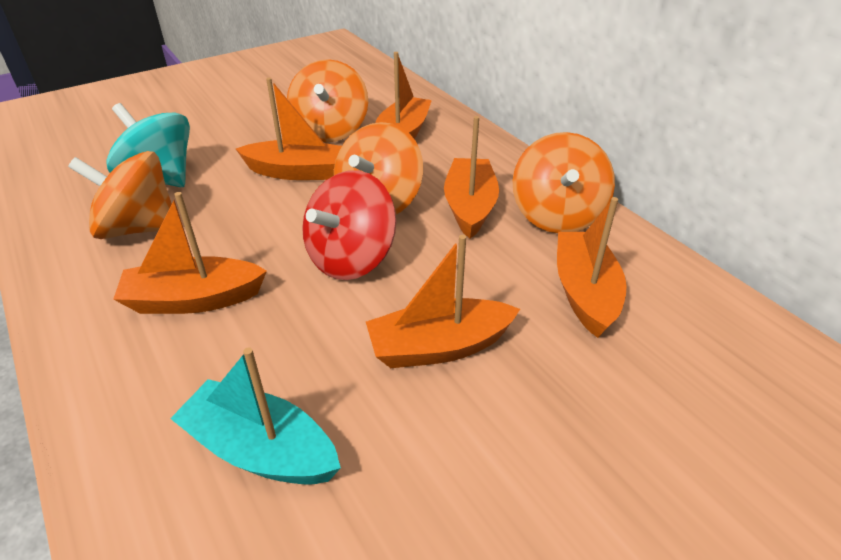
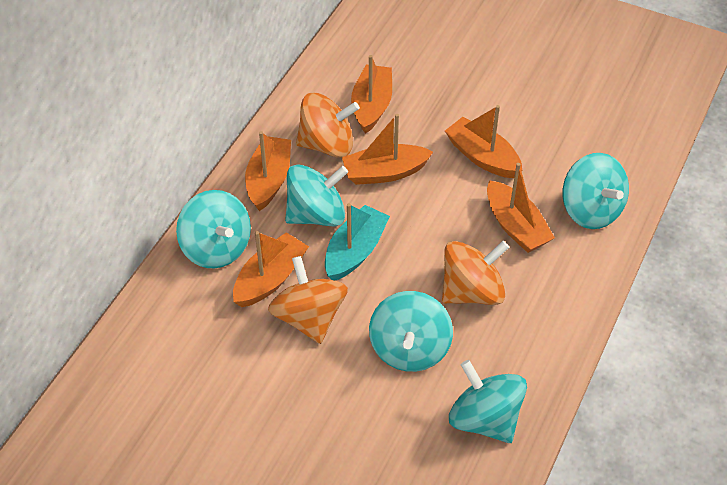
orange spinning top: [68,151,172,239] [287,59,368,142] [334,122,423,215] [513,132,615,233] = 4 -> [268,256,348,344] [296,93,360,158] [442,241,509,305] = 3
red spinning top: [302,170,396,280] = 1 -> none = 0
turquoise spinning top: [106,103,190,187] = 1 -> [176,190,251,268] [285,164,348,227] [369,291,453,372] [449,360,527,443] [563,153,629,229] = 5

